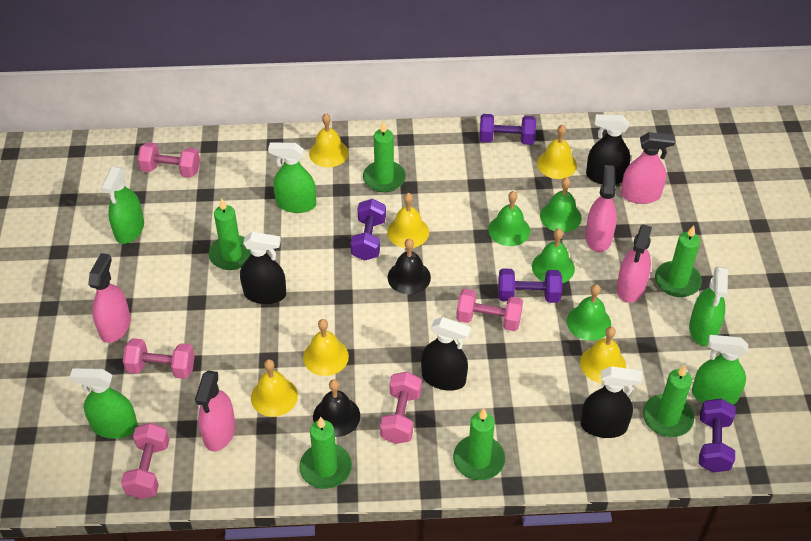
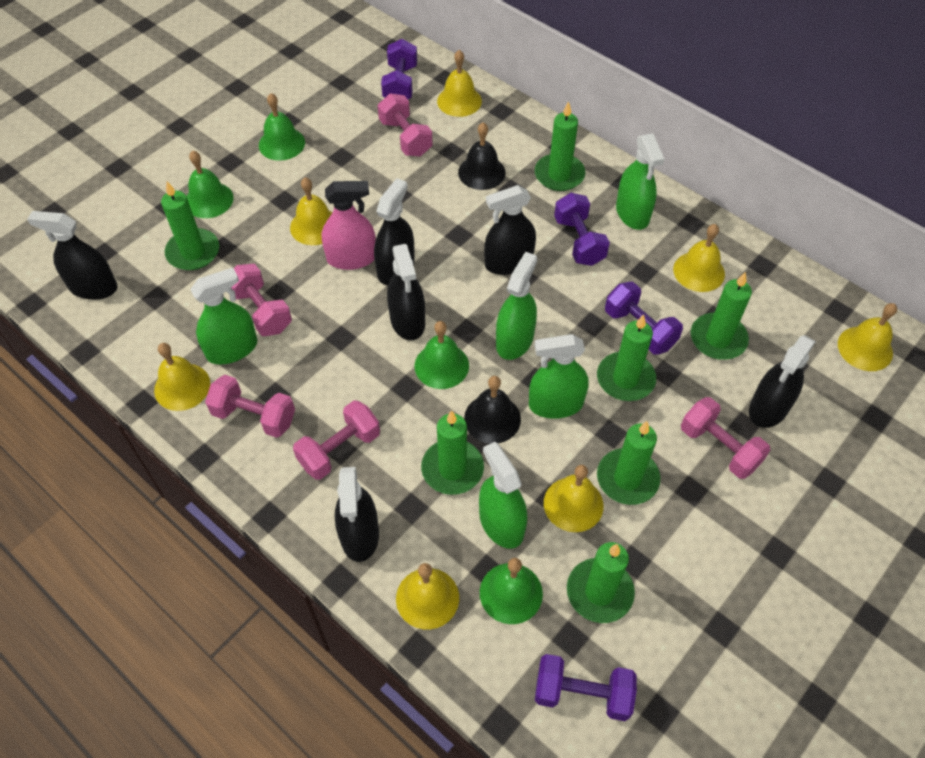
black spray bottle: [240,232,286,304] [421,317,471,391] [580,366,642,438] [586,114,630,185] = 4 -> [27,211,118,300] [335,467,379,562] [374,178,415,285] [387,244,425,340] [484,185,536,275] [749,335,816,428] = 6
green candle: [208,198,251,270] [299,417,352,489] [363,121,406,192] [453,408,505,480] [643,365,694,437] [655,225,702,297] = 6 -> [161,182,219,270] [421,410,484,495] [535,101,586,191] [567,542,635,623] [597,314,656,401] [597,421,660,505] [691,272,752,360] = 7
pink spray bottle: [88,253,131,343] [195,370,236,451] [585,165,617,252] [617,225,652,303] [621,132,676,204] = 5 -> [322,181,376,270] = 1
yellow bell: [251,359,298,417] [303,319,349,376] [309,113,349,167] [387,193,429,248] [537,125,577,179] [580,327,626,383] = 6 -> [154,343,210,411] [290,177,333,245] [396,563,459,629] [437,50,482,117] [544,465,603,532] [673,224,725,292] [838,303,897,371] = 7

